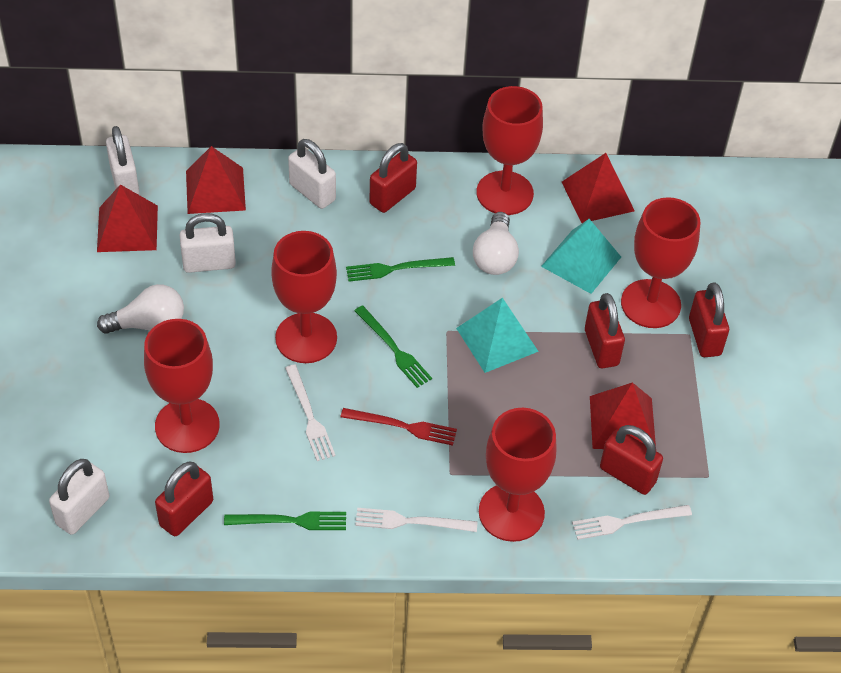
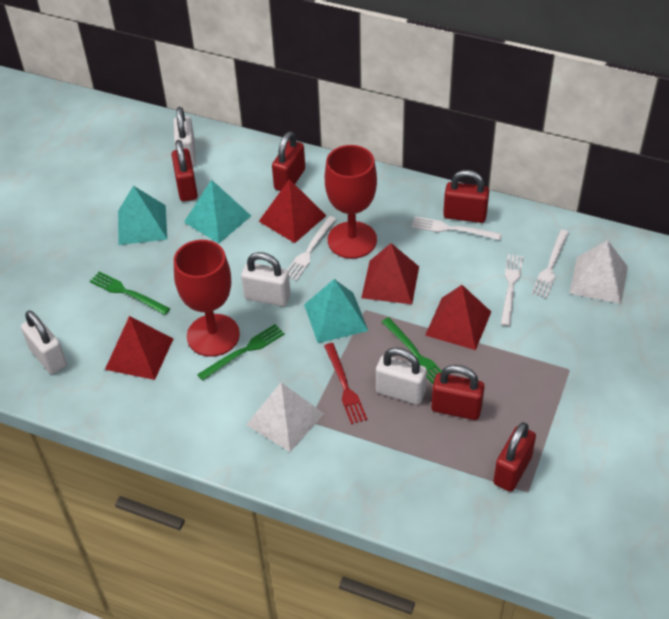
red goblet: [144,319,220,453] [271,231,337,363] [476,86,543,215] [479,408,556,542] [621,197,700,328] = 5 -> [174,240,240,357] [325,145,377,259] = 2
turquoise pyramid: [456,298,539,373] [541,219,621,294] = 2 -> [118,186,167,245] [184,180,251,243] [304,279,368,343] = 3
white fork: [285,365,336,461] [355,508,477,532] [572,505,692,540] = 3 -> [287,216,337,281] [412,216,502,240] [501,254,523,326] [532,230,569,298] = 4
white light bulb: [97,284,184,334] [473,212,519,275] = 2 -> none = 0
white pyramid: none = 0 -> [246,382,324,452] [569,240,628,304] = 2

